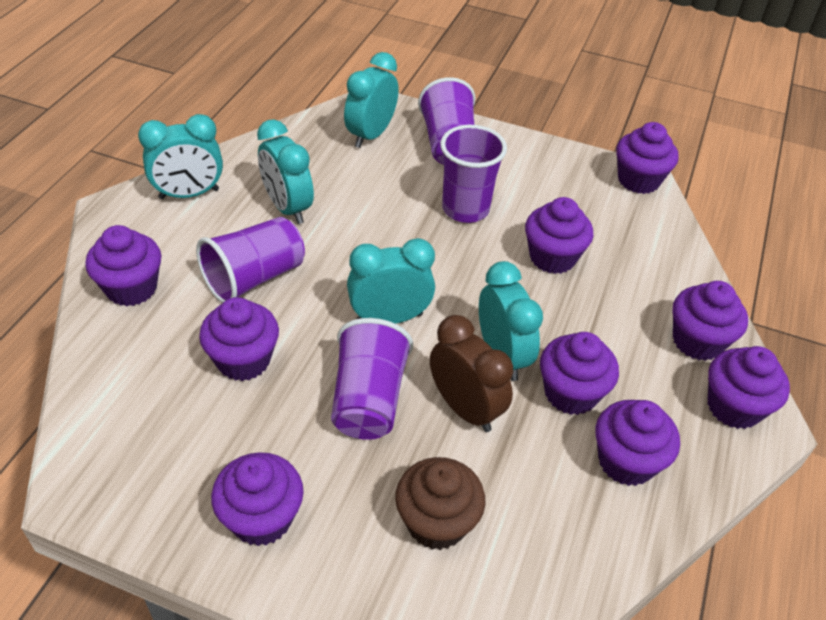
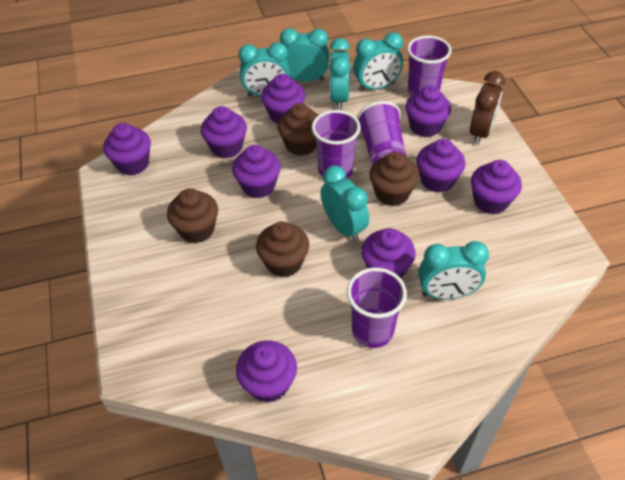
brown cupcake: [395,457,486,550] = 1 -> [167,188,218,243] [256,221,309,278] [278,103,318,156] [370,152,419,206] = 4
turquoise clock: [138,114,223,199] [257,119,314,224] [344,52,399,148] [347,238,435,324] [479,261,543,381] = 5 -> [238,42,290,97] [280,28,329,82] [320,165,369,242] [330,38,350,110] [353,32,403,91] [418,241,489,299] = 6

